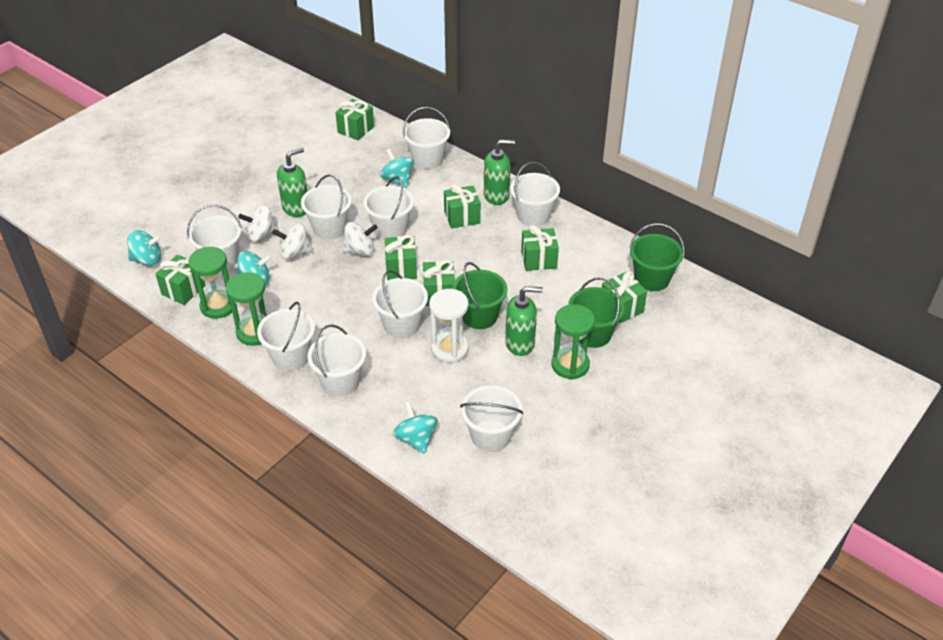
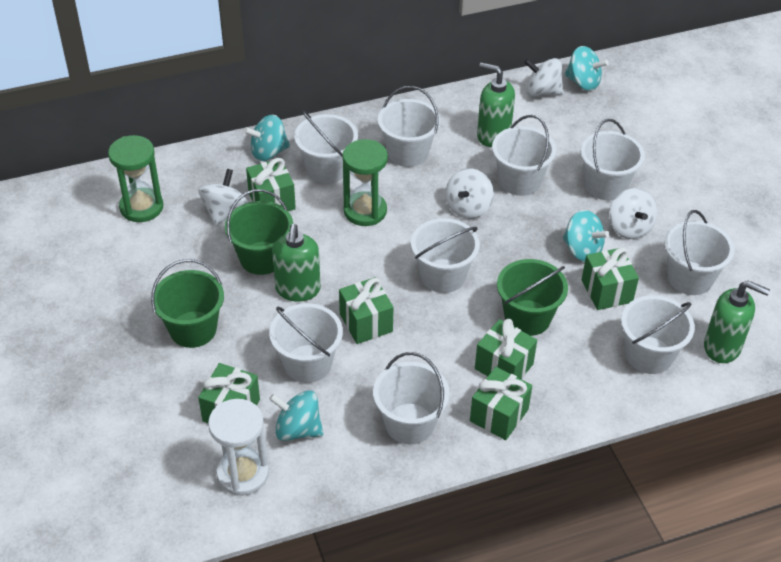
green gift: [156,255,206,305] [335,99,374,141] [385,235,417,280] [423,260,455,306] [444,184,481,229] [521,225,559,271] [602,271,647,323] = 7 -> [198,363,260,423] [246,158,296,211] [339,277,394,344] [470,367,532,440] [475,319,537,379] [582,248,639,310] = 6
green hourglass: [188,247,237,319] [226,272,266,346] [552,304,595,379] = 3 -> [108,135,163,222] [342,139,388,226] = 2
white spinning top: [238,205,279,242] [272,223,313,259] [342,222,378,256] = 3 -> [198,169,248,226] [446,169,494,219] [524,58,564,96] [609,188,657,239] = 4

